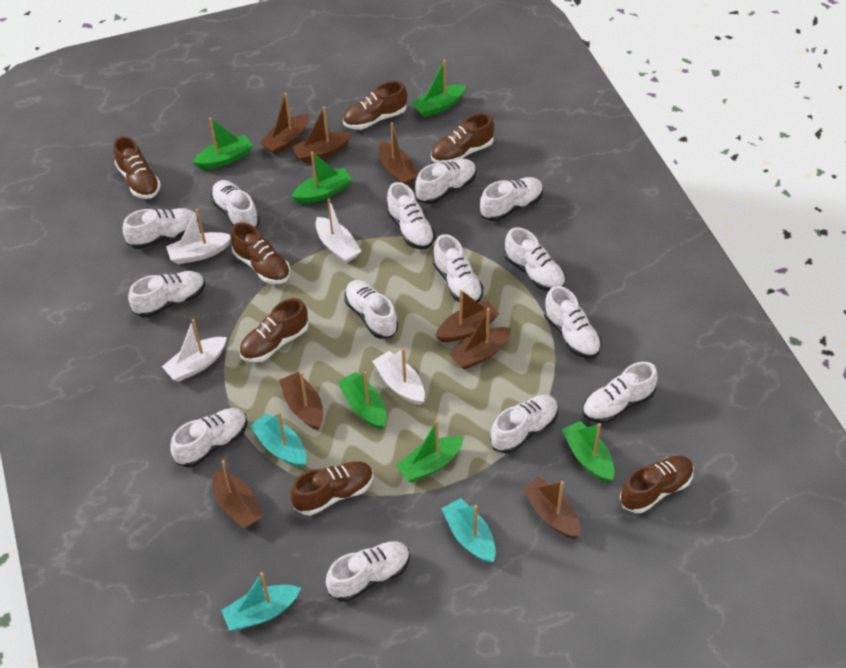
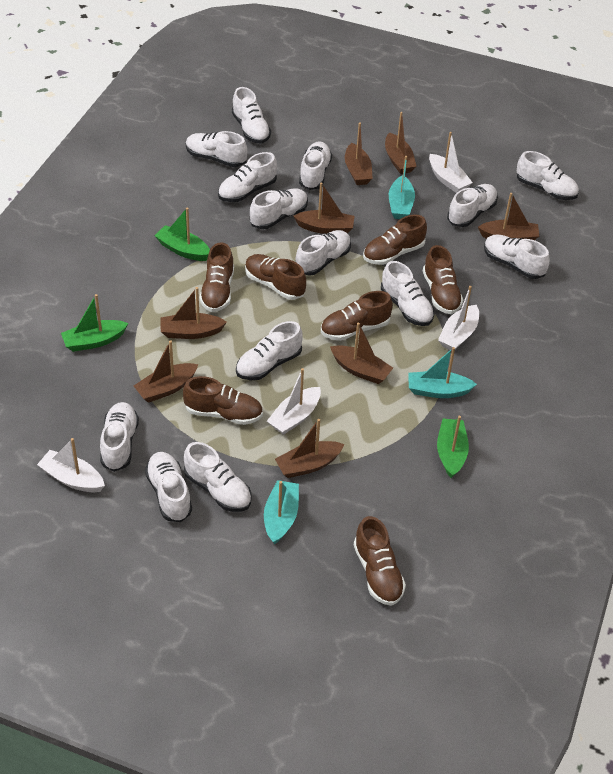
green boat: [193,117,253,169] [291,151,352,204] [338,371,387,430] [395,420,464,482] [412,60,466,118] [562,421,614,482] = 6 -> [61,294,128,352] [154,207,210,261] [437,416,469,478] = 3

